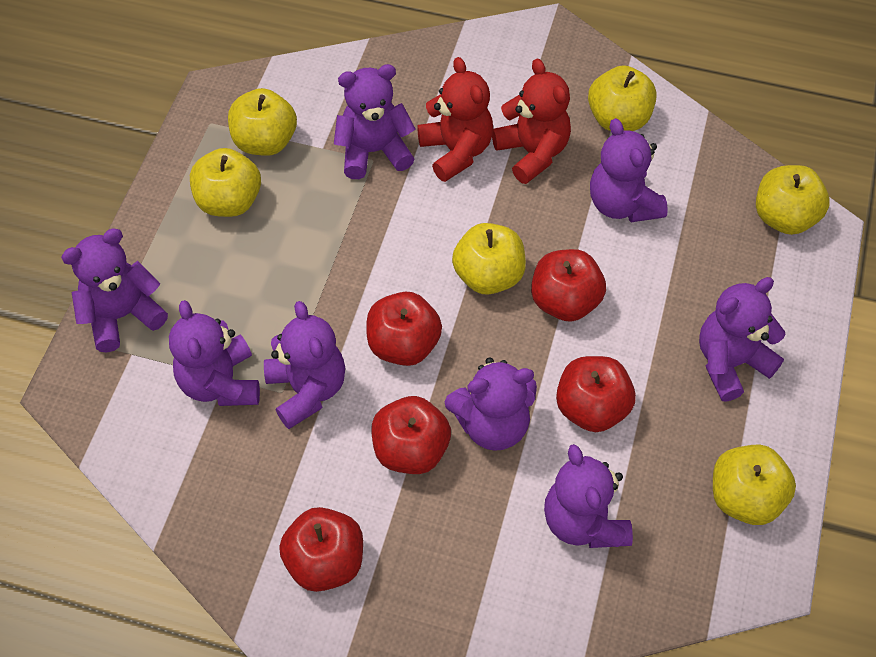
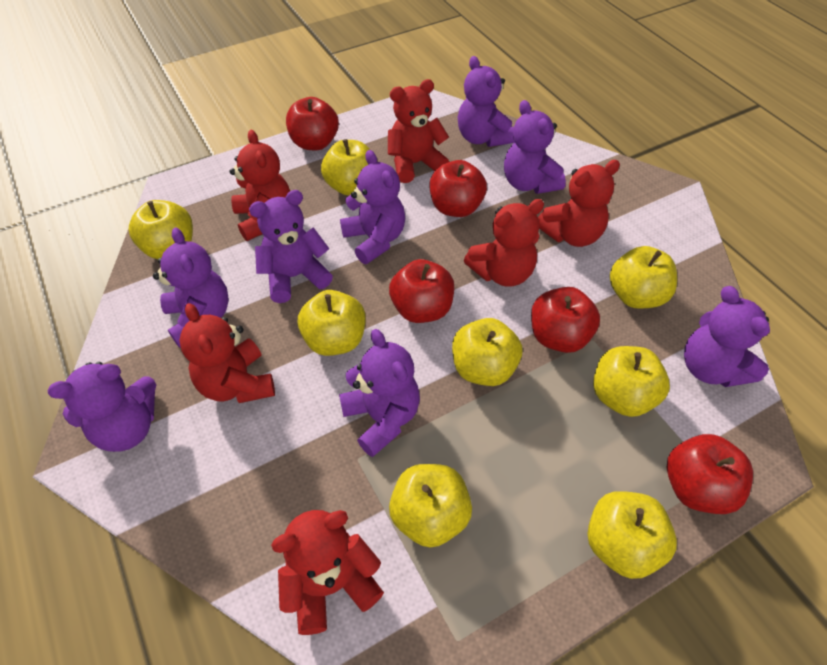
red teddy bear: [417,57,493,182] [492,58,571,184] = 2 -> [179,303,275,403] [229,130,290,241] [271,510,384,635] [388,79,449,183] [464,199,544,287] [538,160,620,247] = 6
yellow apple: [190,148,261,217] [228,88,297,156] [452,223,526,295] [588,65,657,131] [713,445,796,525] [756,165,830,235] = 6 -> [129,200,193,259] [298,290,366,356] [321,139,370,196] [389,464,472,547] [452,318,522,386] [588,491,677,579] [593,346,670,417] [610,246,677,309] = 8

